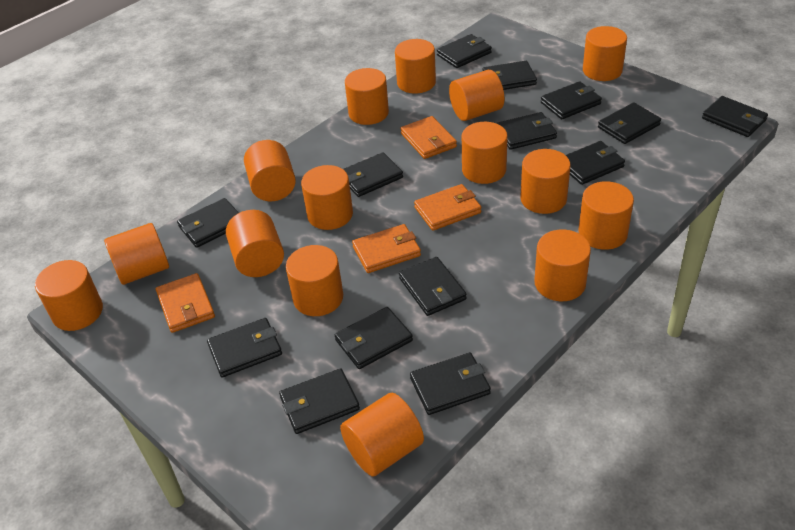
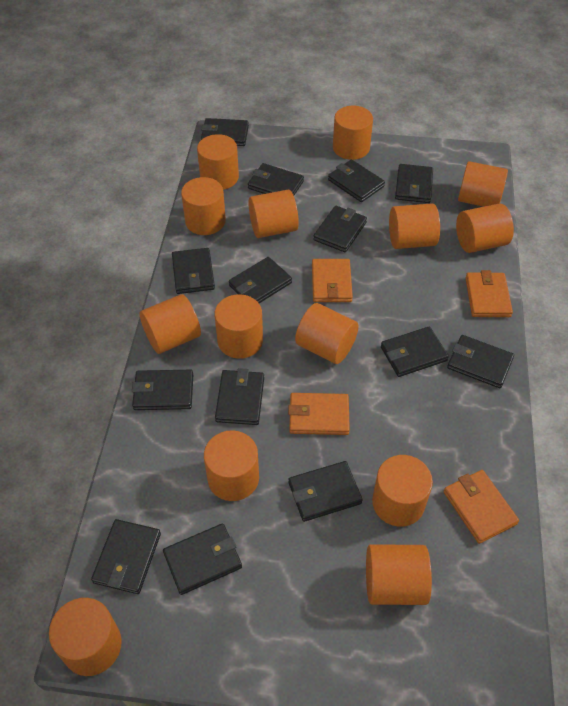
orange cylinder: [35,260,103,331] [104,223,169,285] [226,210,284,277] [244,140,296,201] [286,245,343,316] [301,165,353,230] [340,393,424,476] [345,68,389,125] [395,39,436,94] [449,70,504,121] [462,122,508,184] [520,149,570,214] [534,229,591,301] [578,181,634,250] [583,26,627,81] = 15 -> [49,598,122,676] [140,294,201,354] [181,177,226,235] [197,134,239,190] [204,430,259,501] [215,294,263,359] [248,190,299,238] [295,303,359,364] [333,106,373,160] [366,544,432,605] [372,455,433,527] [389,203,440,249] [456,203,514,253] [458,161,508,207] = 14

